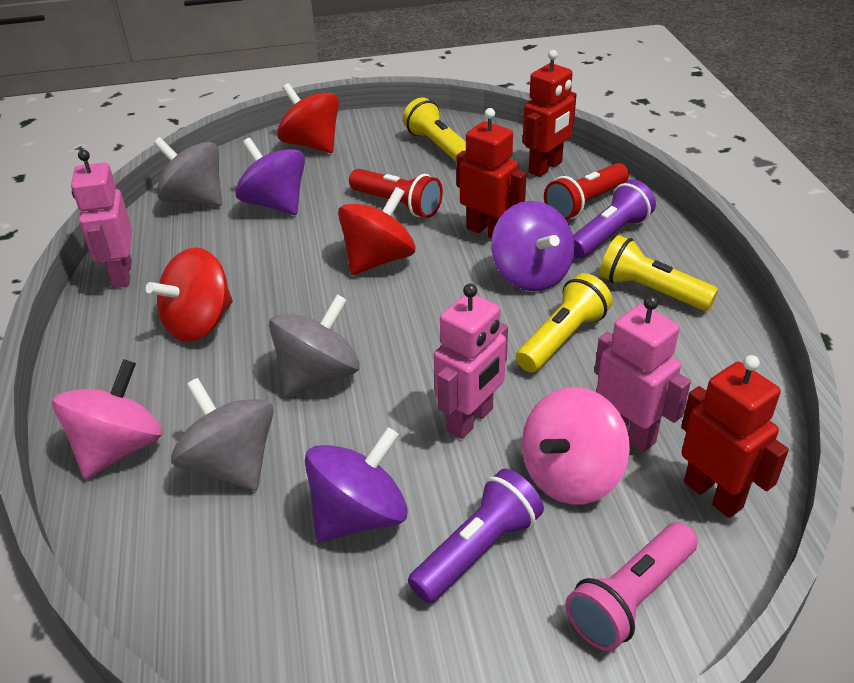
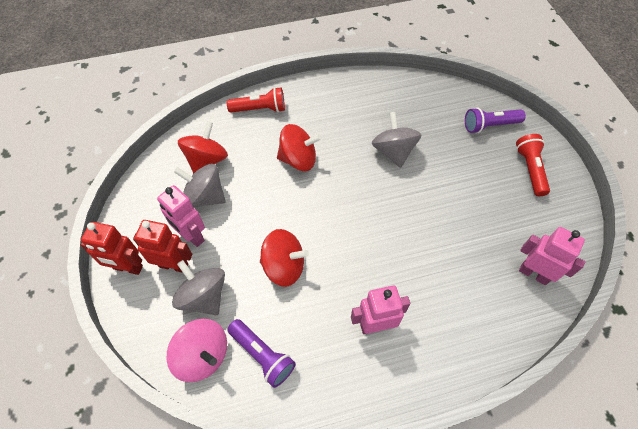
pink flashlight: [565,522,698,651] = 1 -> none = 0
pink spinning top: [52,359,163,479] [522,387,630,504] = 2 -> [167,319,227,382] = 1
purple spinning top: [235,138,305,215] [305,427,408,542] [491,201,575,291] = 3 -> none = 0
red robot: [456,108,527,238] [523,50,577,177] [681,355,789,518] = 3 -> [81,222,143,275] [133,220,192,273] = 2
yellow flashlight: [403,97,466,161] [516,273,612,372] [599,235,718,311] = 3 -> none = 0

